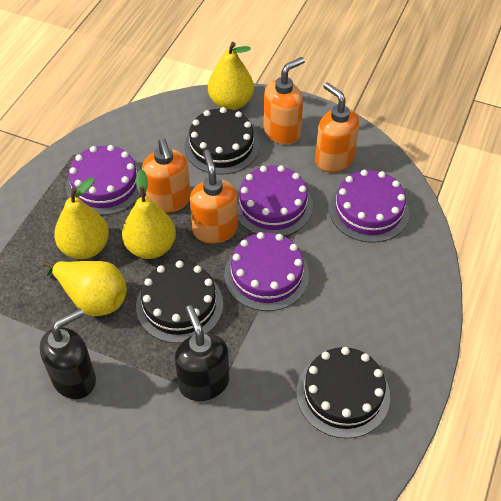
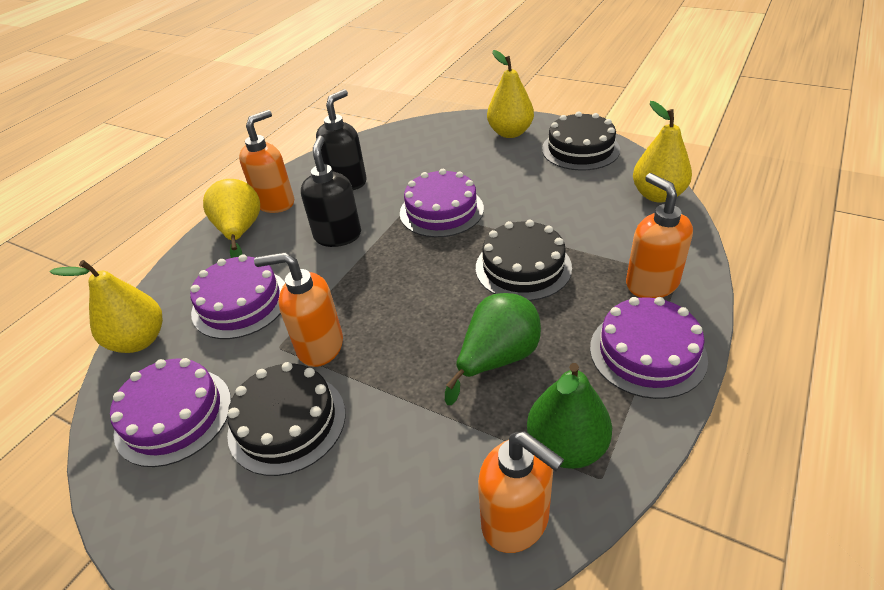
green pear: none = 0 -> [445,293,541,405] [527,363,612,469] = 2

